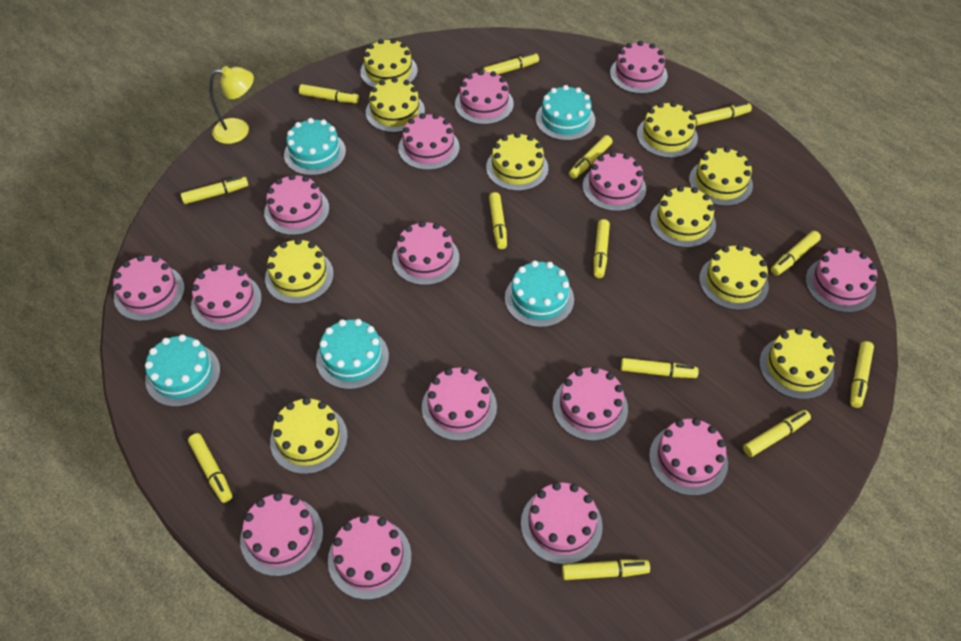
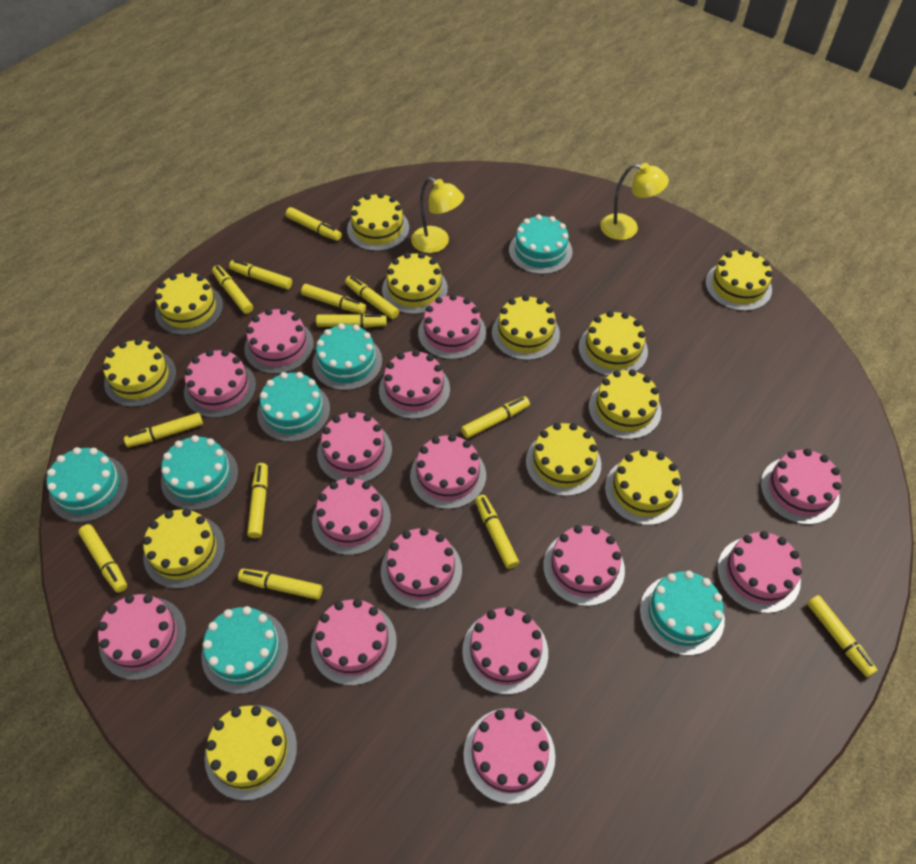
turquoise cake: [145,334,220,407] [284,118,346,176] [316,319,389,389] [505,261,574,328] [536,85,595,141] = 5 -> [47,447,128,523] [161,435,238,511] [201,606,288,694] [257,372,330,442] [312,323,382,390] [509,214,572,274] [640,571,725,656] = 7
yellow cake: [265,238,334,304] [270,397,348,474] [360,38,417,88] [366,77,425,133] [486,132,548,191] [637,102,698,158] [650,186,716,248] [689,147,753,206] [699,244,769,310] [759,327,835,399] = 10 -> [103,338,176,407] [143,509,225,589] [155,271,223,335] [205,705,297,801] [347,193,409,251] [382,252,448,314] [492,295,560,360] [526,423,601,496] [578,311,648,376] [589,369,662,439] [605,449,683,525] [705,249,772,311] = 12
yellow lamp: [209,66,254,144] = 1 -> [411,177,464,253] [600,163,669,240] = 2

